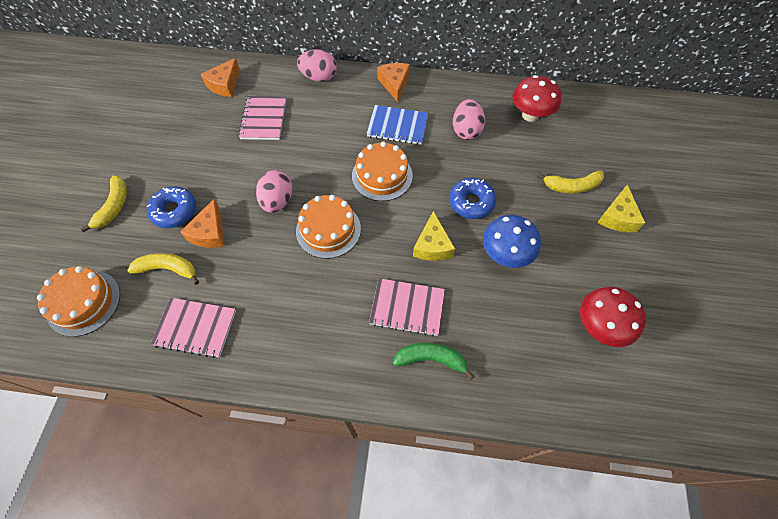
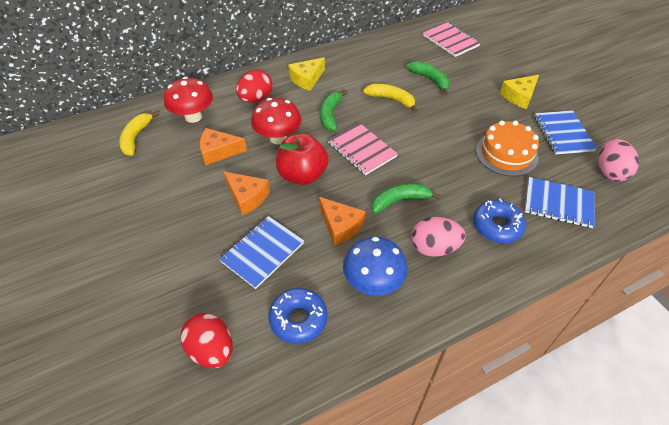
blue notebook: [367,105,428,145] = 1 -> [219,216,304,289] [525,177,595,228] [534,110,597,154] = 3
green banana: [393,343,475,380] = 1 -> [320,90,348,131] [371,183,441,214] [406,61,450,95] = 3
orange cake: [37,266,120,337] [296,195,361,259] [352,141,413,201] = 3 -> [476,120,539,176] = 1
pink egg: [256,170,293,213] [297,49,337,82] [453,99,485,140] = 3 -> [411,217,466,257] [598,139,639,181] = 2
pink notebook: [150,298,236,358] [238,96,286,140] [369,278,445,336] = 3 -> [328,123,398,175] [423,22,480,57] = 2
red apple: none = 0 -> [276,134,329,185] = 1
red egg: none = 0 -> [181,313,232,368] [236,70,272,103] = 2
yellow banana: [80,175,127,232] [127,253,199,285] [537,171,604,194] = 3 -> [119,111,159,156] [363,84,417,112] = 2

